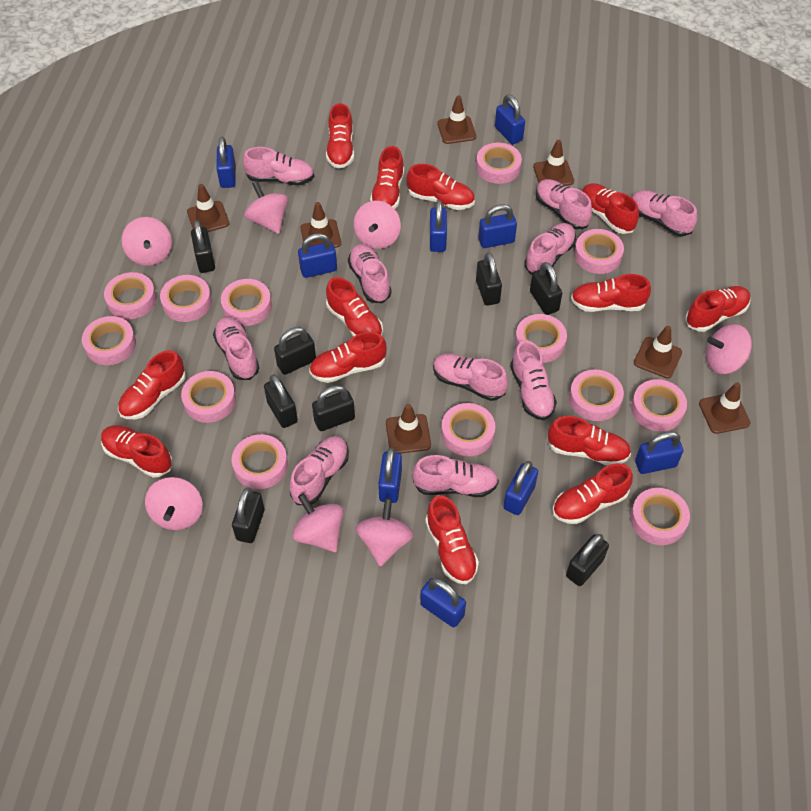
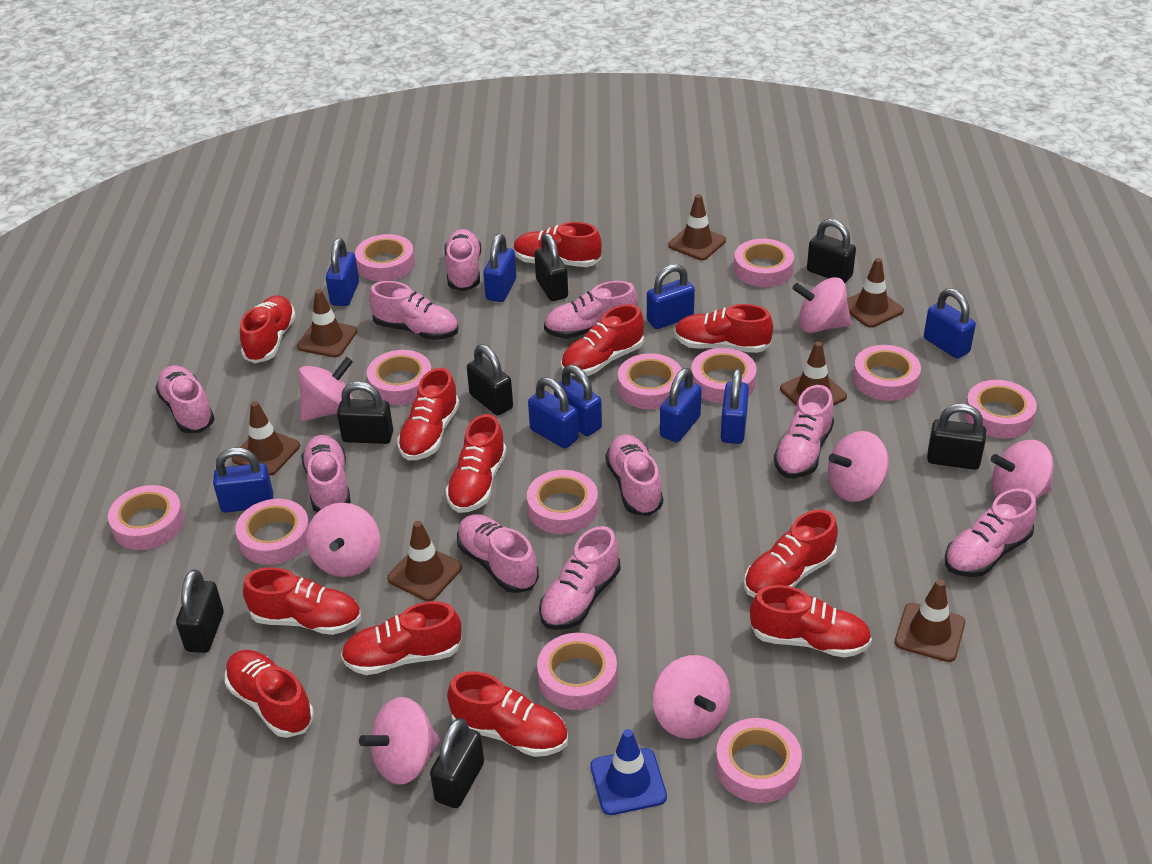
black padlock: [191,220,215,273] [232,487,265,543] [264,374,298,428] [274,327,316,375] [312,385,355,431] [476,252,502,306] [530,262,562,315] [566,534,609,586] = 8 -> [176,569,224,653] [337,381,393,444] [430,718,484,808] [467,344,513,416] [534,233,568,301] [807,219,856,283] [927,404,986,470] = 7
blue traffic cone: none = 0 -> [590,729,667,815] = 1
pink tape: [82,316,136,365] [104,272,156,319] [160,275,212,322] [181,371,236,423] [221,279,272,326] [232,434,288,489] [441,403,495,456] [476,143,522,184] [515,314,567,363] [569,369,624,421] [574,229,624,274] [630,488,690,545] [631,379,687,432] = 13 -> [108,485,184,550] [235,499,309,565] [355,234,415,282] [367,350,432,405] [527,470,598,534] [537,633,617,710] [618,353,682,410] [691,348,757,403] [716,718,802,803] [734,239,794,287] [853,345,921,401] [965,380,1037,438] = 12
red shoe: [101,425,173,477] [118,350,186,419] [309,332,387,383] [326,103,354,169] [326,277,383,337] [370,146,404,209] [407,164,475,210] [425,495,479,584] [547,416,631,465] [552,463,633,524] [571,274,651,312] [582,183,639,234] [685,286,751,332] = 13 -> [225,650,314,738] [240,295,296,363] [243,567,361,635] [341,601,462,675] [397,368,460,460] [445,414,507,513] [447,671,568,757] [513,222,602,267] [561,304,644,376] [674,304,773,353] [744,509,838,597] [750,585,872,658] = 12

